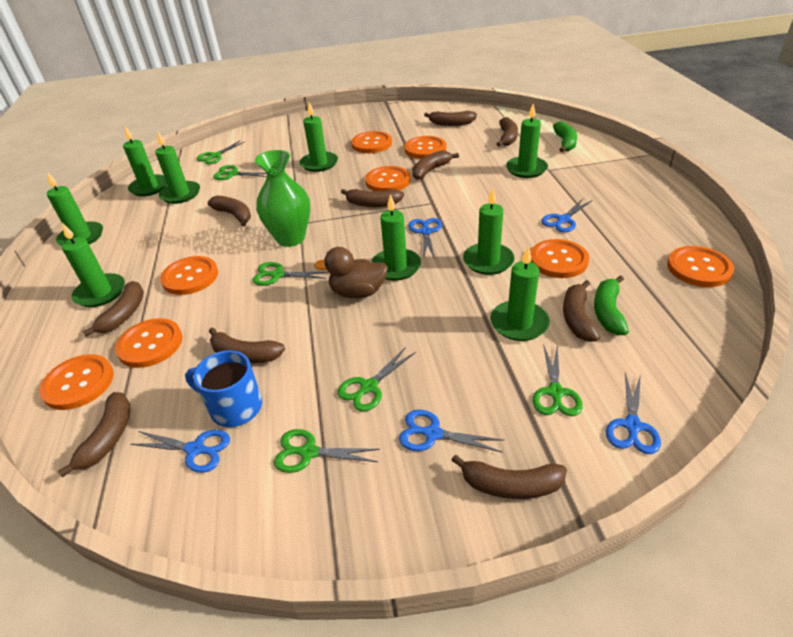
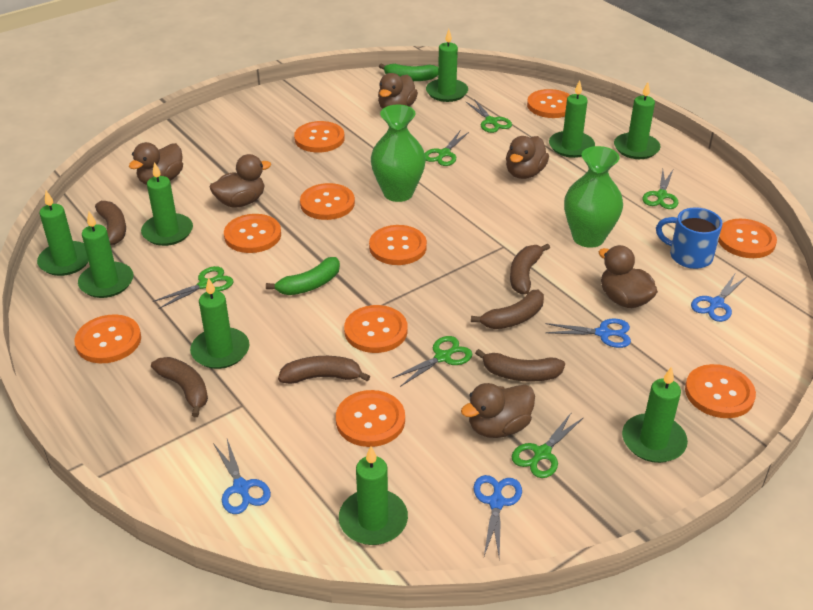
blue scissors: [130,430,230,473] [399,409,505,453] [409,218,442,259] [541,199,593,232] [606,373,661,454] = 5 -> [213,439,271,514] [473,475,522,560] [545,319,631,348] [691,274,746,322] = 4
brown banana: [58,392,130,477] [82,281,144,337] [208,195,251,227] [209,327,285,363] [341,189,404,207] [412,150,459,180] [424,111,477,126] [451,454,567,499] [497,117,518,146] [563,280,600,342] = 10 -> [95,201,126,245] [151,357,208,417] [278,356,370,384] [471,290,544,329] [475,349,565,382] [510,244,550,294] = 6
brown duck: [314,247,388,298] = 1 -> [129,142,183,185] [210,154,271,208] [378,73,418,109] [461,383,535,438] [506,136,549,179] [598,245,658,308] = 6
green vase: [255,150,310,247] = 1 -> [371,105,426,202] [564,146,623,248] = 2
orange button: [39,354,114,410] [115,318,183,368] [160,256,218,295] [351,131,392,153] [365,166,411,191] [404,136,446,159] [531,239,589,278] [667,246,734,287] = 8 -> [74,314,141,363] [224,214,281,253] [294,121,345,152] [300,183,355,220] [336,390,405,447] [344,305,407,353] [369,225,427,265] [527,89,570,118] [685,364,756,418] [718,219,777,258] = 10

